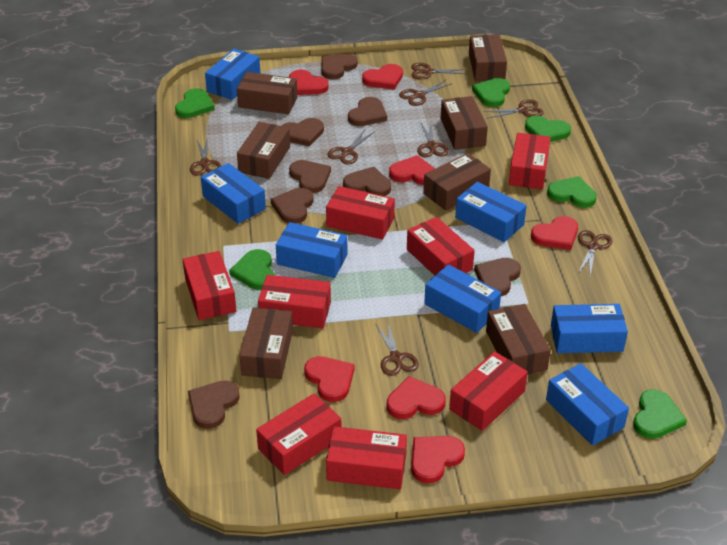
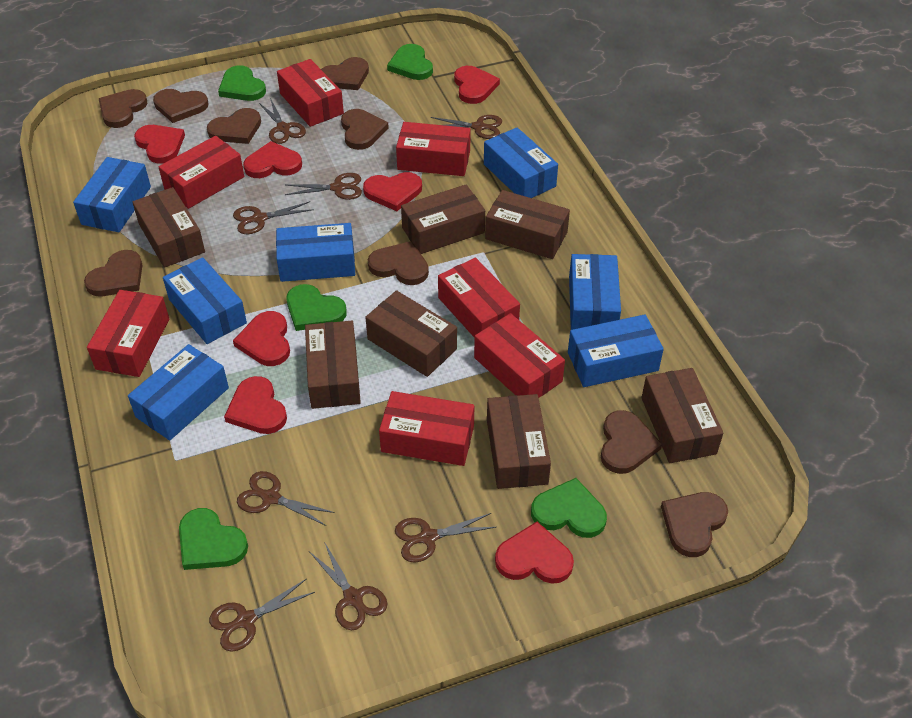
brown heart: [188,380,240,429] [271,188,314,224] [281,118,324,146] [289,160,331,193] [321,54,358,80] [343,167,391,196] [348,97,387,126] [474,258,521,296] = 8 -> [84,250,143,296] [99,89,147,128] [153,89,209,123] [207,108,261,144] [321,57,369,90] [341,109,389,150] [368,241,429,285] [601,410,662,474] [661,492,728,557] = 9
green heart: [175,88,215,118] [229,249,274,290] [472,78,510,107] [525,116,571,142] [547,176,597,208] [633,389,687,439] = 6 -> [179,508,248,570] [218,65,266,101] [286,284,347,331] [387,44,433,80] [531,478,607,538] = 5
red box: [182,251,237,320] [256,393,341,475] [258,275,331,329] [326,186,395,240] [326,426,407,489] [407,217,475,276] [449,351,528,431] [509,133,551,189] = 8 -> [87,290,169,377] [159,136,244,209] [277,59,344,127] [379,391,474,466] [396,122,471,176] [438,258,520,338] [474,313,565,398] = 7

